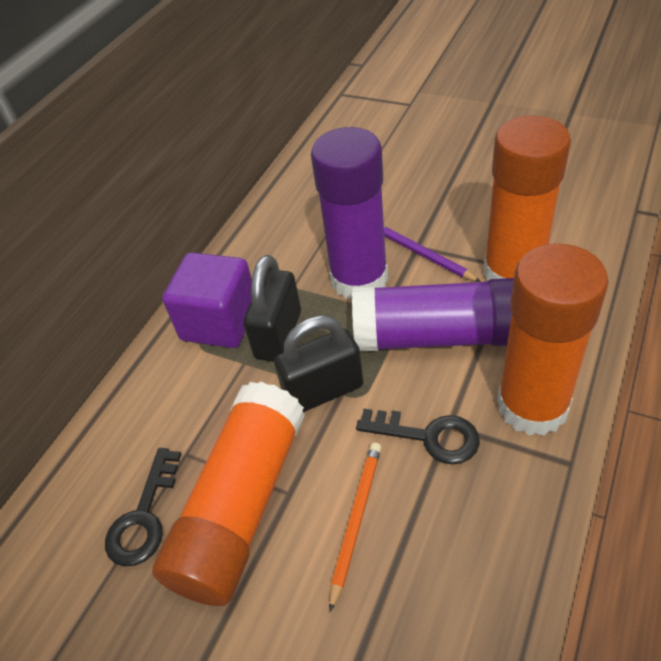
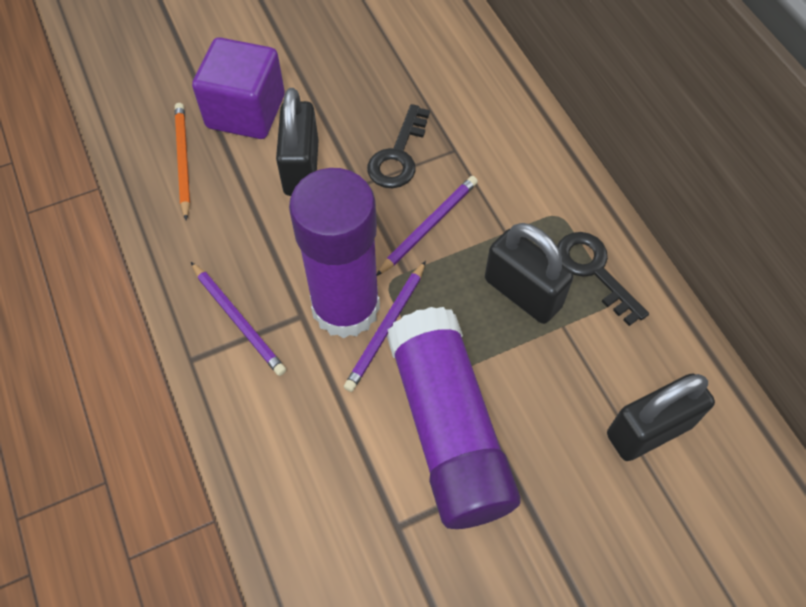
black padlock: [243,255,301,362] [274,315,363,412] = 2 -> [276,88,319,196] [485,223,573,324] [607,373,715,461] = 3
orange glue stick: [152,382,305,606] [483,115,571,282] [497,244,609,436] = 3 -> none = 0
purple pencil: [384,226,481,282] = 1 -> [191,262,286,376] [344,261,426,392] [377,176,478,276] = 3

